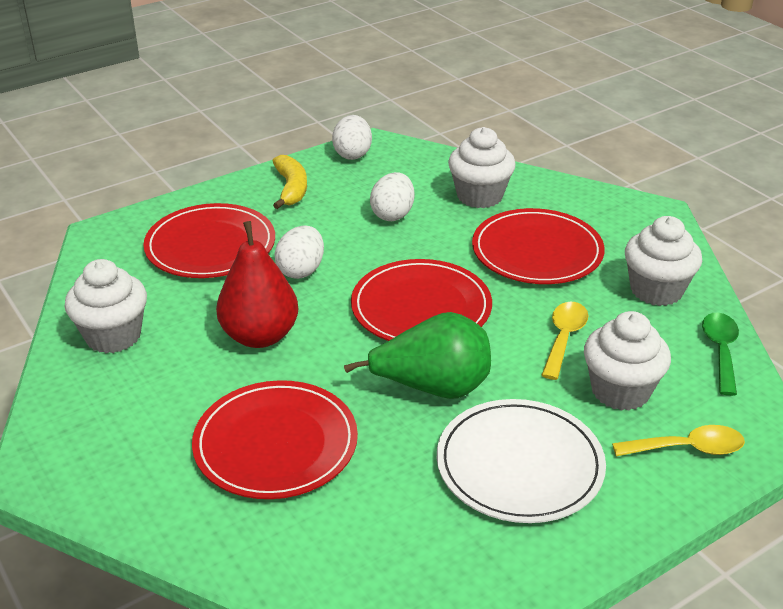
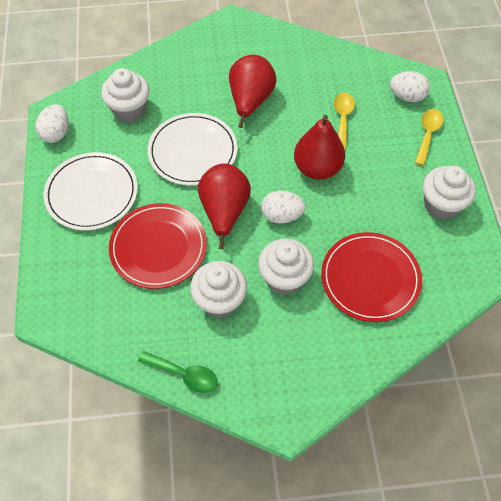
green pear: [344,312,491,399] = 1 -> none = 0
red pear: [216,221,298,348] = 1 -> [198,163,251,249] [229,55,277,128] [294,115,345,180] = 3
red plate: [143,203,275,278] [192,380,358,499] [351,259,492,341] [472,208,605,284] = 4 -> [109,203,207,289] [321,232,422,322] = 2
white plate: [437,399,606,523] = 1 -> [44,152,138,230] [147,113,238,186] = 2
yellow banana: [272,155,307,209] = 1 -> none = 0

